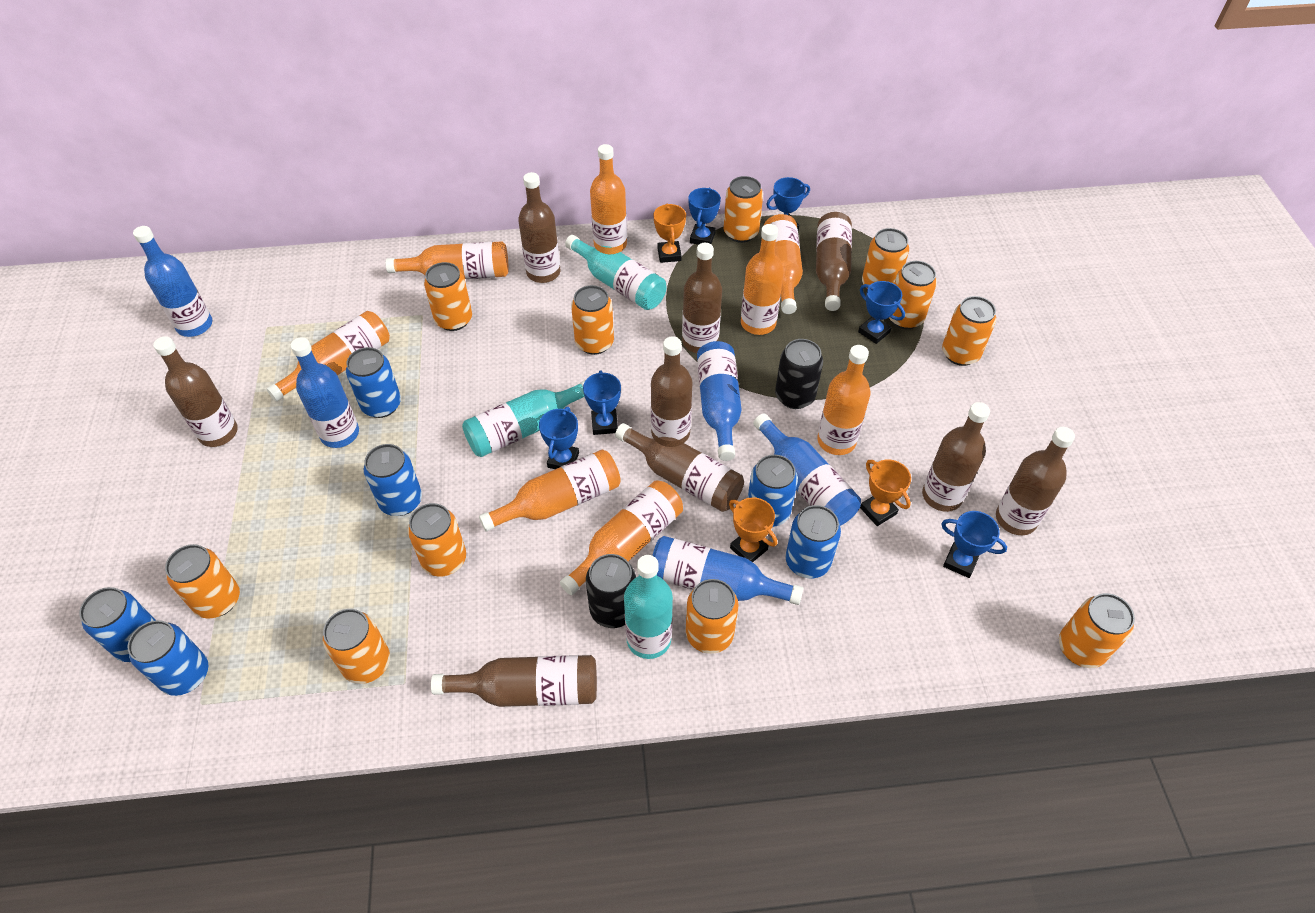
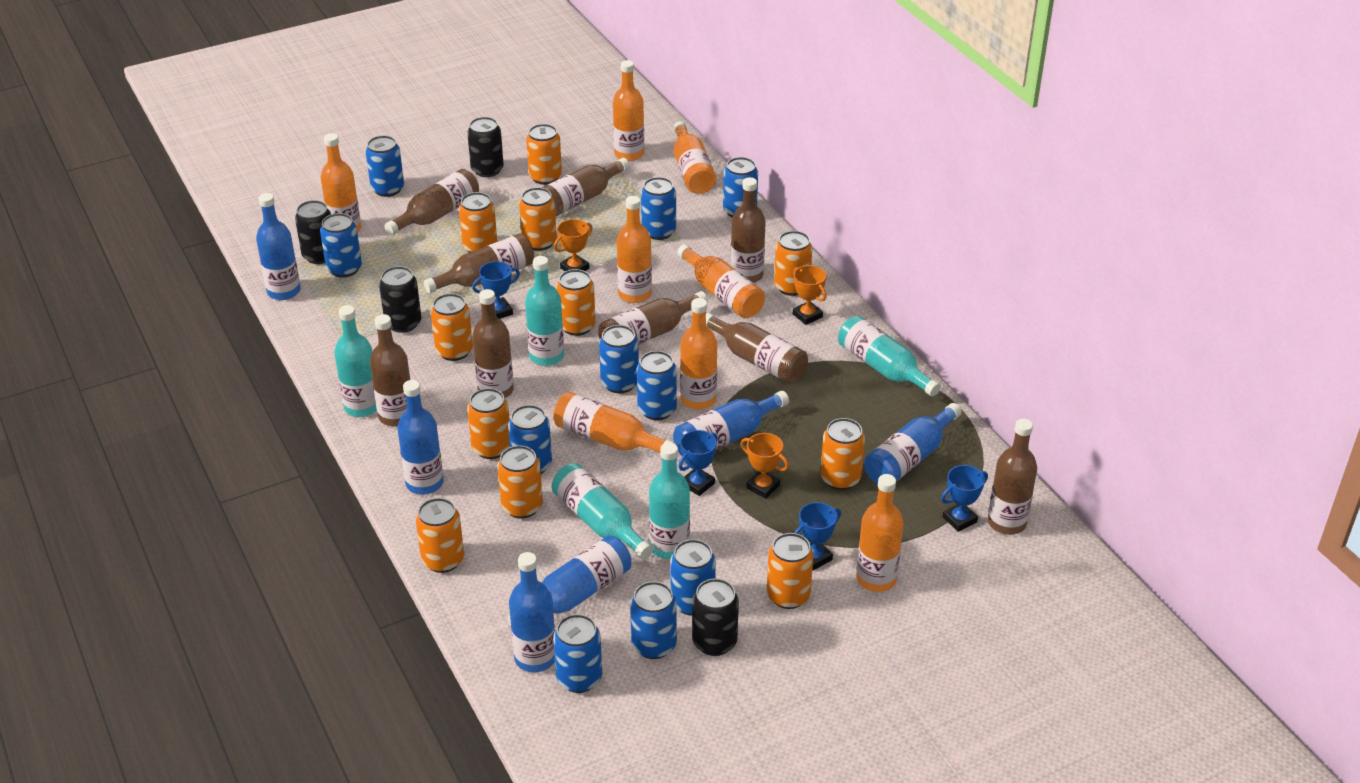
black can: [586,554,636,628] [775,339,823,409] = 2 -> [295,200,331,264] [379,266,421,333] [467,117,504,177] [692,578,739,656] = 4
blue bottle: [133,226,212,337] [290,337,359,448] [652,536,804,605] [697,341,742,461] [753,413,861,526] = 5 -> [256,193,301,300] [397,380,444,495] [508,536,632,626] [509,552,555,672] [673,391,789,456] [864,403,962,484] = 6
blue can: [79,587,155,662] [128,620,208,696] [346,347,401,418] [364,444,422,516] [748,455,798,527] [786,505,841,578] = 6 -> [320,213,362,278] [366,135,404,197] [508,405,552,474] [553,614,602,693] [599,325,639,393] [630,581,677,659] [637,351,677,420] [641,177,676,240] [670,539,716,616] [723,157,758,218] = 10
blue trophy: [539,407,579,469] [583,371,621,435] [688,188,721,245] [766,177,810,230] [858,281,905,344] [941,511,1007,578] = 6 -> [472,261,520,319] [678,430,718,496] [794,502,841,570] [941,465,988,532] = 4
turquoise bottle: [462,380,586,457] [565,235,666,310] [624,555,673,659] = 3 -> [334,305,377,417] [525,256,564,366] [552,463,653,559] [649,442,690,559] [838,316,941,397] = 5

